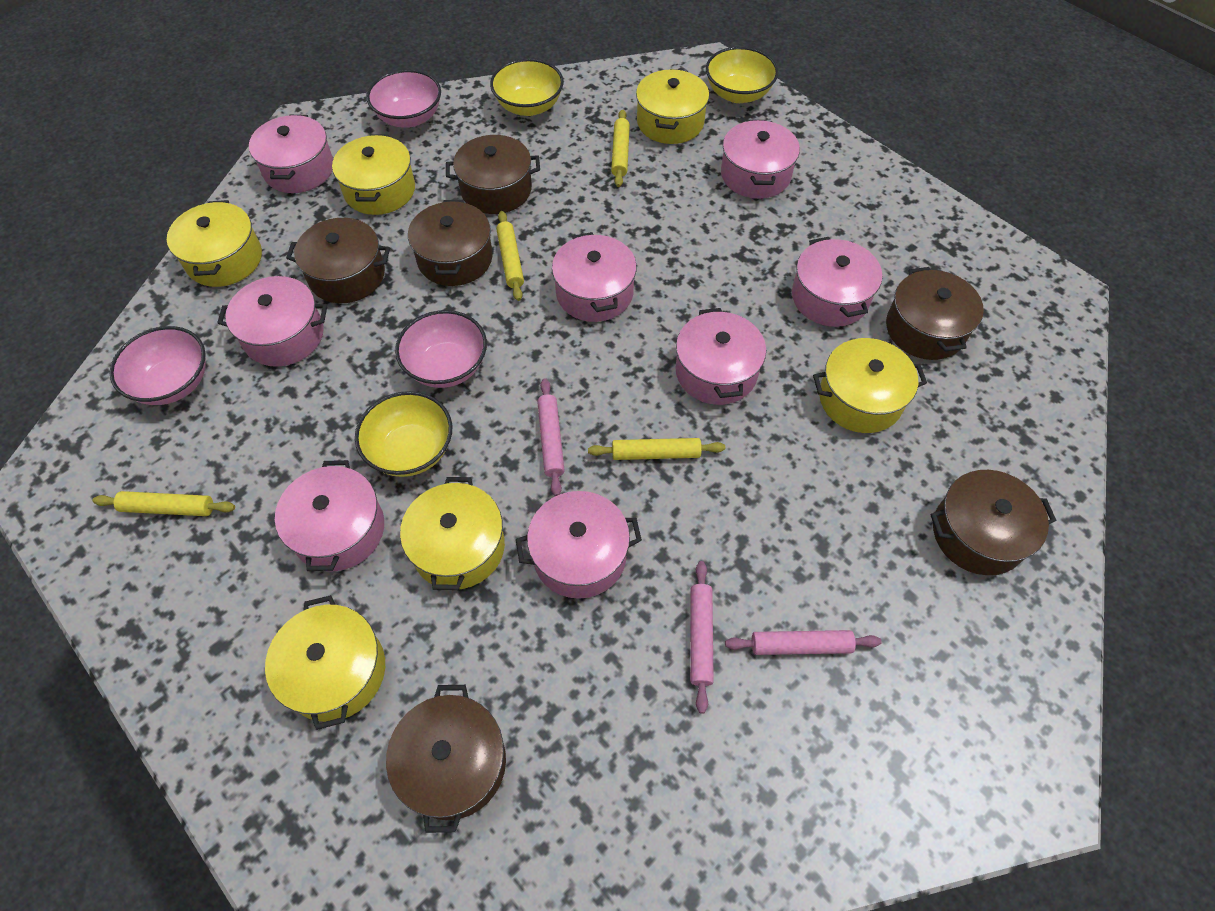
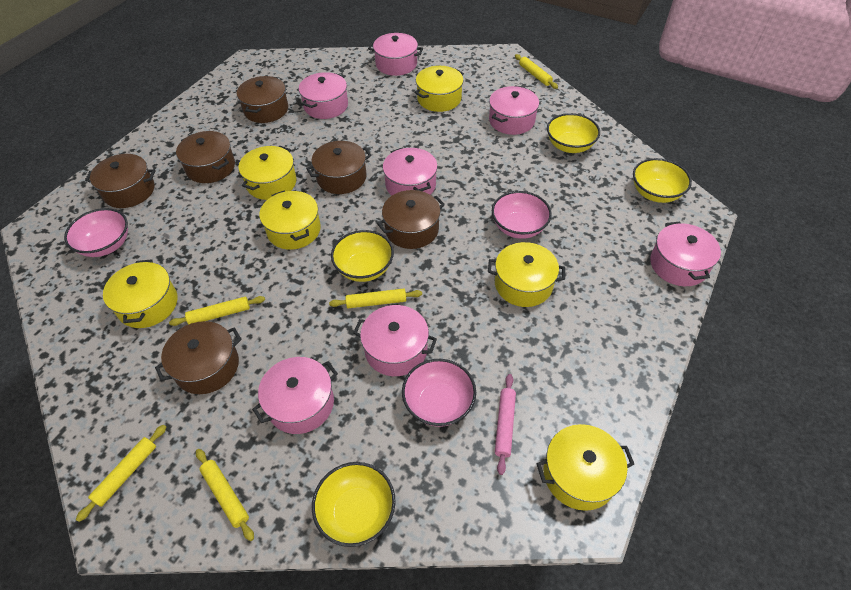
pink pot: [217,276,327,367] [249,115,333,193] [275,460,384,571] [516,491,642,599] [552,232,637,322] [675,308,766,405] [721,120,800,199] [792,237,882,327] = 8 -> [252,357,338,434] [299,72,348,119] [353,305,437,376] [368,33,423,76] [383,148,437,196] [489,86,539,135] [650,221,721,286] = 7
pink rolling pin: [537,378,565,496] [690,561,714,714] [725,630,882,655] = 3 -> [495,374,516,475] = 1
yellow bowl: [355,391,452,477] [490,59,564,116] [706,47,778,103] = 3 -> [312,462,396,547] [331,230,394,282] [547,113,600,153] [633,158,692,203] = 4
yellow rolling pin: [92,491,235,516] [496,211,524,301] [588,438,725,460] [611,110,630,187] = 4 -> [76,425,166,522] [169,296,265,326] [196,449,254,541] [329,288,422,308] [515,54,558,89] = 5

